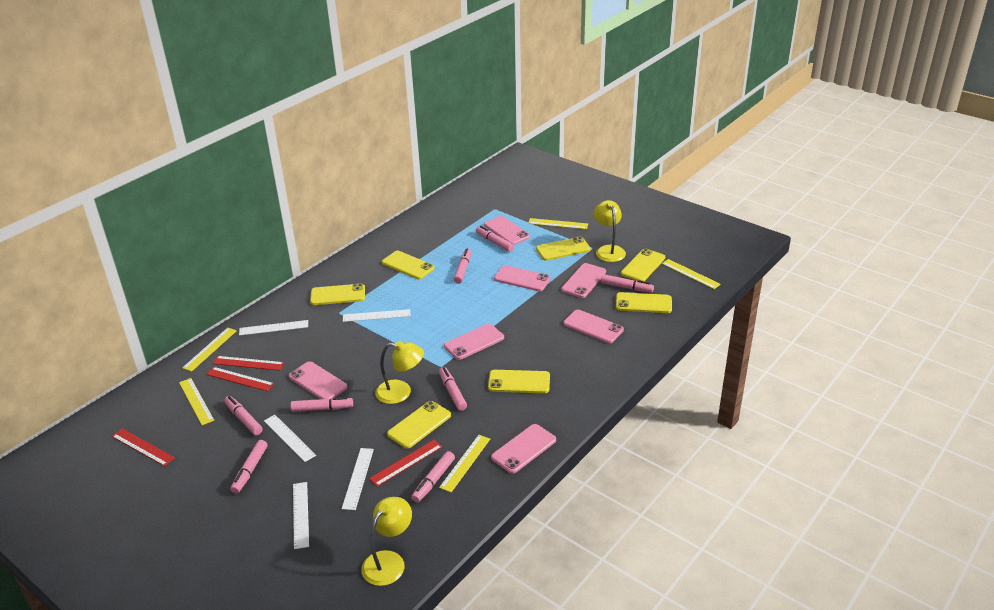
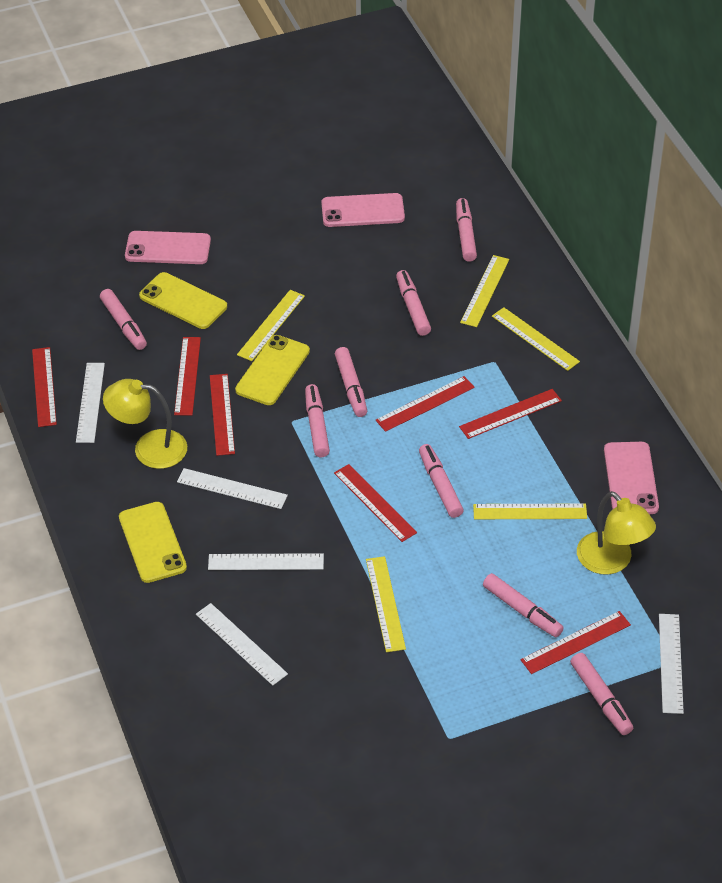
pink phone: [289,361,347,399] [444,324,504,360] [484,216,530,245] [491,424,556,474] [494,265,551,291] [561,263,606,298] [563,309,624,343] = 7 -> [125,231,211,264] [321,193,405,227] [604,442,659,514] = 3
red ruler: [112,428,175,466] [206,367,274,392] [212,356,284,371] [369,440,442,487] = 4 -> [32,347,57,427] [174,337,201,416] [210,374,235,456] [334,464,417,542] [375,376,475,432] [459,389,562,439] [520,611,631,674] = 7
yellow lamp: [361,497,412,586] [375,341,424,404] [594,200,626,262] = 3 -> [103,379,187,469] [577,491,656,575] = 2
yellow phone: [310,283,365,305] [382,251,435,279] [387,401,451,449] [488,370,550,393] [536,237,591,261] [616,292,672,313] [621,249,665,281] = 7 -> [119,502,187,583] [139,272,227,329] [235,335,310,405] = 3

